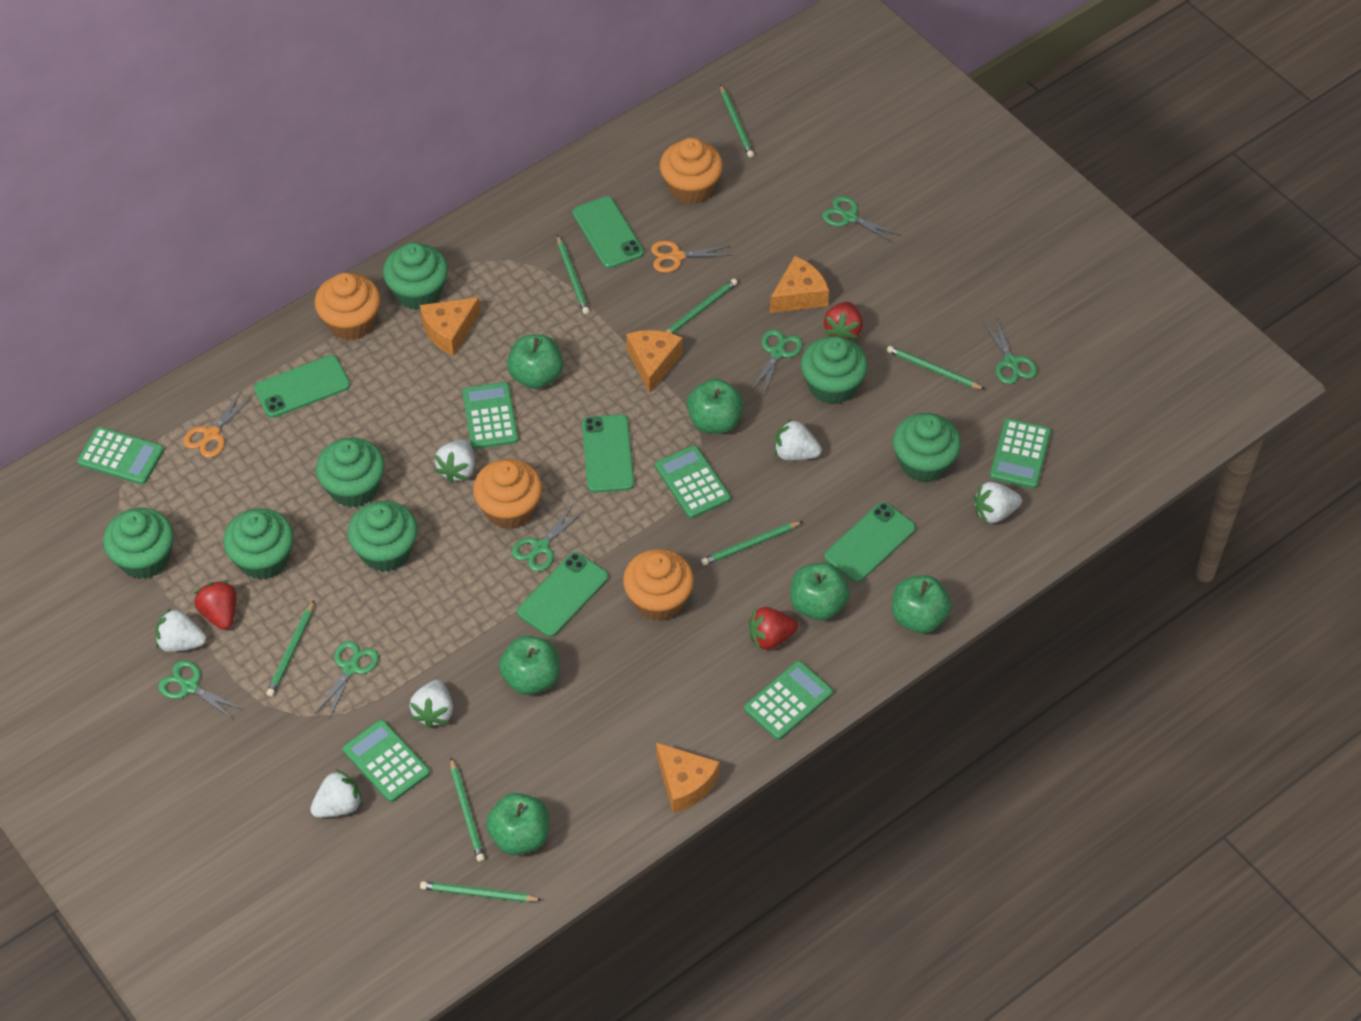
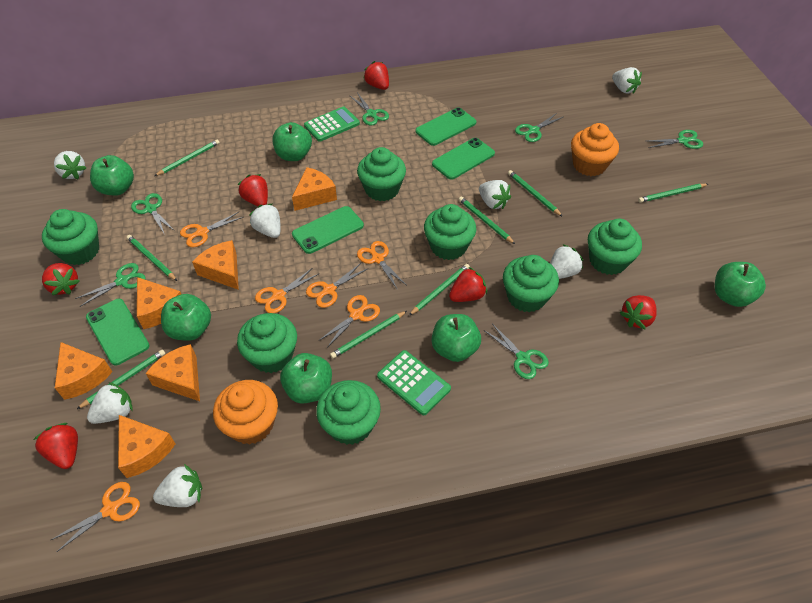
green calculator: [77,427,164,485] [343,720,430,802] [462,382,518,449] [655,445,731,519] [744,661,833,740] [990,418,1051,489] = 6 -> [304,107,360,142] [377,350,451,415] = 2
green phone: [254,355,350,418] [517,552,608,637] [572,196,644,269] [582,414,634,493] [824,502,916,583] = 5 -> [86,299,150,365] [292,206,364,254] [415,107,476,146] [432,138,495,180] = 4
orange cheese: [420,297,481,356] [626,330,683,393] [656,742,720,813] [770,256,829,313] = 4 -> [55,342,112,400] [118,415,176,478] [137,277,181,329] [145,344,200,401] [192,240,239,290] [292,167,337,211] = 6
orange cupcake: [315,273,380,340] [473,459,542,529] [623,549,694,621] [660,138,723,205] = 4 -> [213,380,278,445] [571,123,619,176] = 2
orange scissors: [183,392,252,458] [651,241,733,273] = 2 -> [51,482,140,552] [180,212,244,247] [255,268,318,313] [306,263,367,308] [318,295,380,346] [357,241,406,290] = 6
red strawberry: [194,580,237,630] [749,607,798,650] [824,302,863,340] = 3 -> [33,423,78,469] [42,263,80,295] [238,174,268,206] [363,61,389,90] [449,267,487,302] [620,295,657,329] = 6
white strawberry: [155,608,206,652] [310,769,362,818] [410,680,453,728] [434,440,475,483] [774,419,822,460] [974,482,1022,524] = 6 -> [54,151,86,179] [87,382,133,424] [153,464,202,507] [249,204,281,238] [479,180,511,209] [550,244,583,279] [612,67,642,94] = 7

